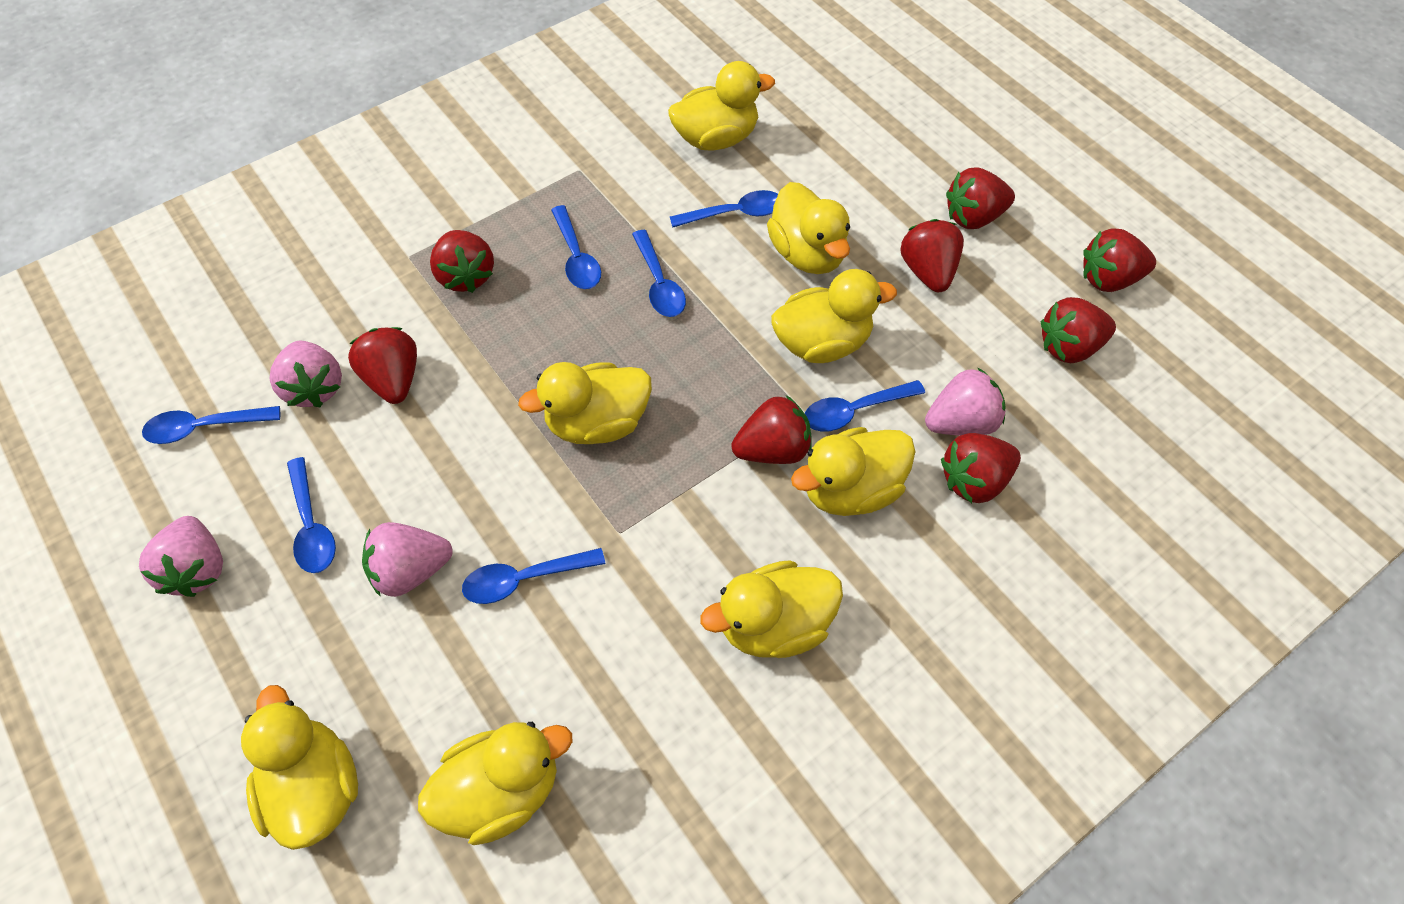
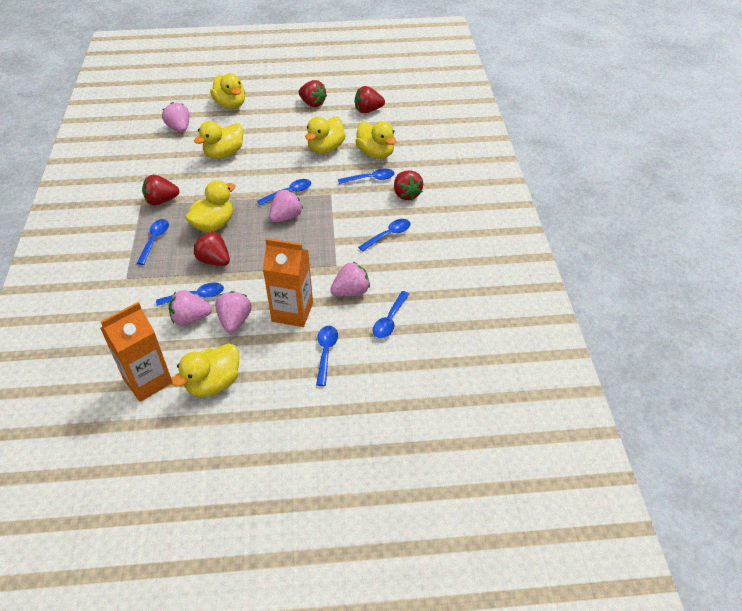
orange carton: none = 0 -> [100,302,172,402] [263,238,313,327] = 2
pink strawberry: [139,516,223,597] [270,341,342,407] [362,522,453,597] [925,367,1006,436] = 4 -> [162,102,189,133] [169,290,212,326] [215,291,252,333] [269,189,303,223] [330,262,370,297] = 5
red strawberry: [348,327,417,404] [430,230,494,293] [731,395,812,464] [900,219,964,292] [941,433,1021,503] [946,167,1015,229] [1041,297,1116,363] [1083,228,1156,292] = 8 -> [142,175,180,206] [194,232,230,266] [298,80,327,107] [355,86,385,113] [394,170,423,200] = 5
yellow duck: [241,685,358,850] [418,722,573,845] [518,362,652,444] [668,61,775,151] [700,560,843,658] [767,182,850,274] [771,269,897,363] [791,427,915,516] = 8 -> [172,343,239,397] [186,180,235,232] [194,121,243,159] [210,73,245,109] [305,116,346,154] [355,121,397,159] = 6

